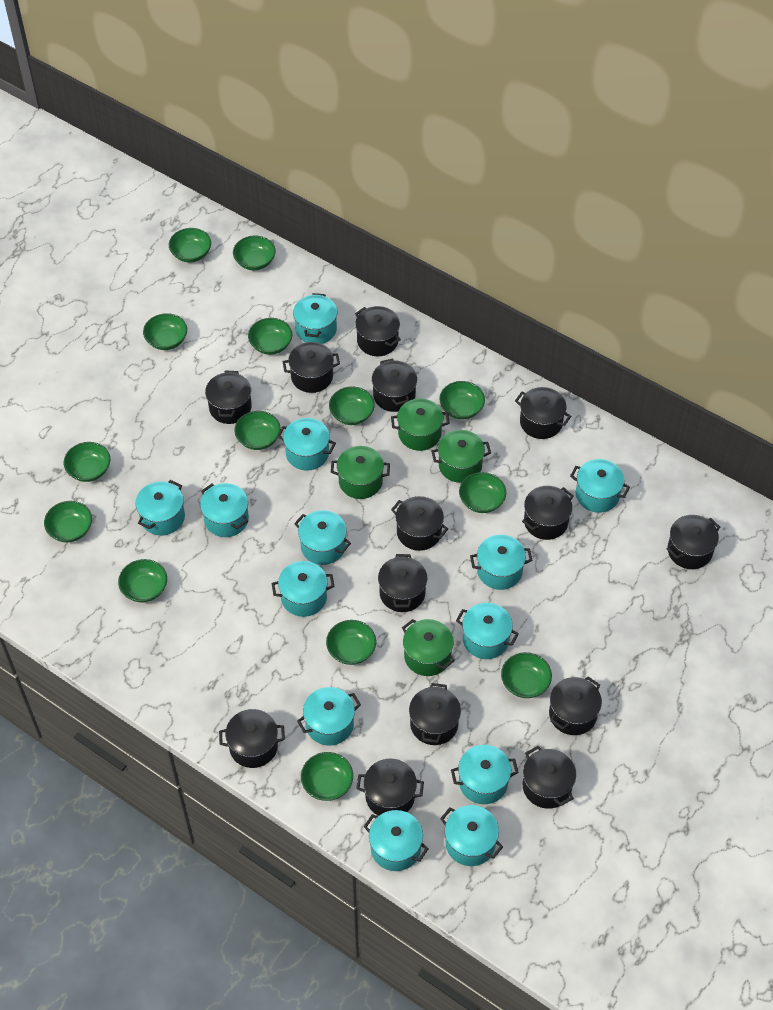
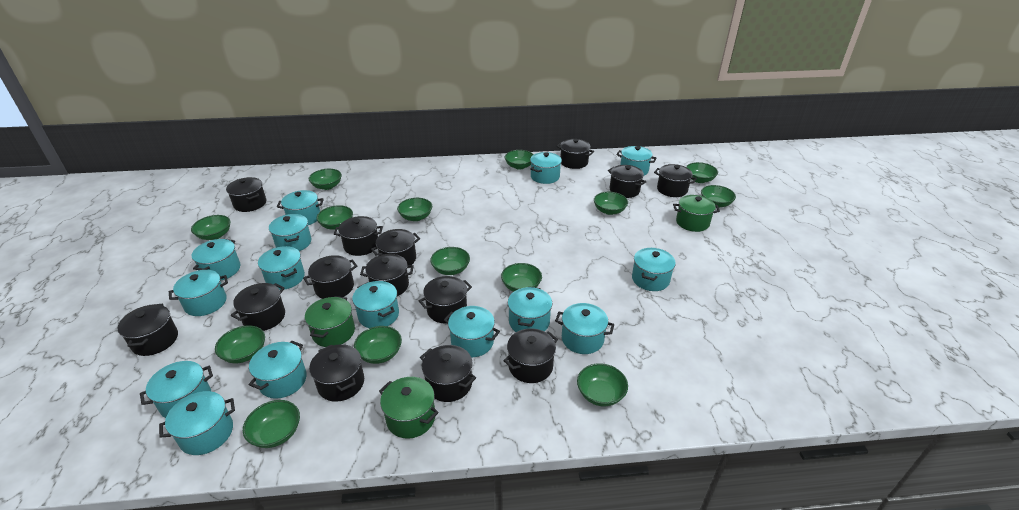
green pot: [331,446,390,499] [391,399,450,451] [402,619,455,676] [431,430,491,483] = 4 -> [305,296,355,347] [379,377,439,439] [673,195,720,232] = 3
turquoise pot: [135,480,185,536] [200,483,249,537] [272,561,335,617] [277,418,336,471] [293,293,337,344] [294,510,351,565] [297,687,361,746] [363,810,428,871] [440,805,503,866] [451,745,519,804] [456,603,519,659] [470,535,533,590] [570,459,630,513] = 13 -> [140,361,213,418] [159,391,235,455] [169,270,228,316] [192,239,240,281] [249,341,307,399] [258,246,305,290] [269,214,312,251] [277,190,324,225] [352,281,399,328] [444,306,500,357] [508,287,552,332] [530,152,562,184] [555,303,614,354] [616,146,656,175] [632,248,676,291] = 15

